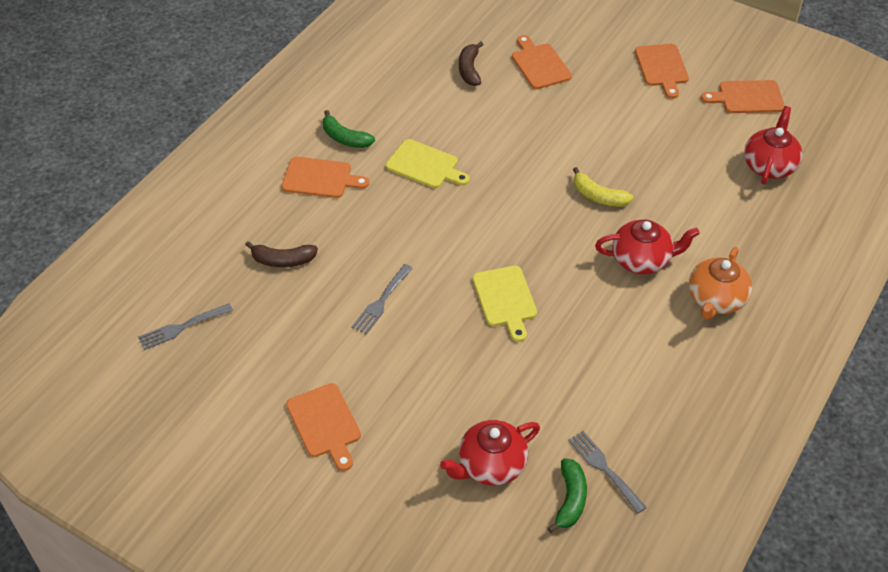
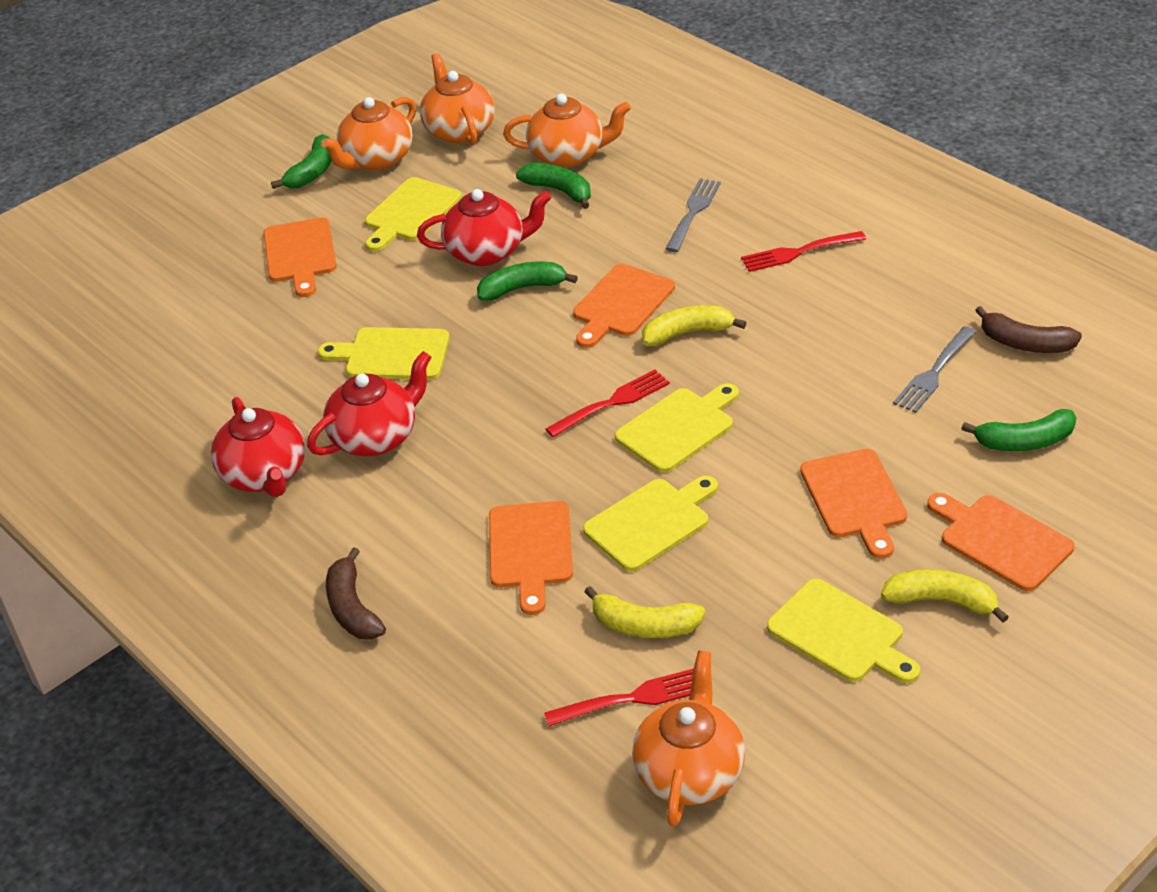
green banana: [323,110,375,148] [548,458,587,533] = 2 -> [271,134,332,189] [477,261,578,301] [516,163,591,209] [961,409,1076,451] = 4
grey fork: [138,303,233,350] [352,264,413,334] [568,431,647,514] = 3 -> [665,179,721,252] [893,326,976,413] = 2
orange teapot: [689,247,752,320] = 1 -> [321,97,416,170] [420,53,495,145] [503,94,631,168] [632,651,745,827] = 4
red fork: none = 0 -> [544,669,693,726] [545,370,670,437] [741,231,866,272] = 3
yellow banana: [573,167,633,207] = 1 -> [584,586,705,638] [642,305,746,346] [881,569,1009,623] = 3
yellow cutting board: [386,139,470,188] [472,266,537,342] = 2 -> [318,327,450,380] [365,177,461,252] [583,476,718,571] [615,383,739,473] [767,579,920,683] = 5

